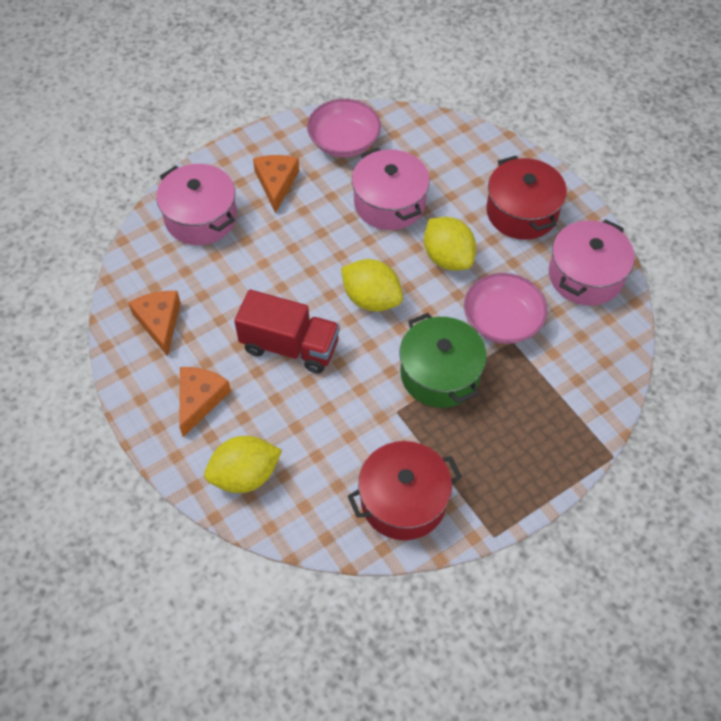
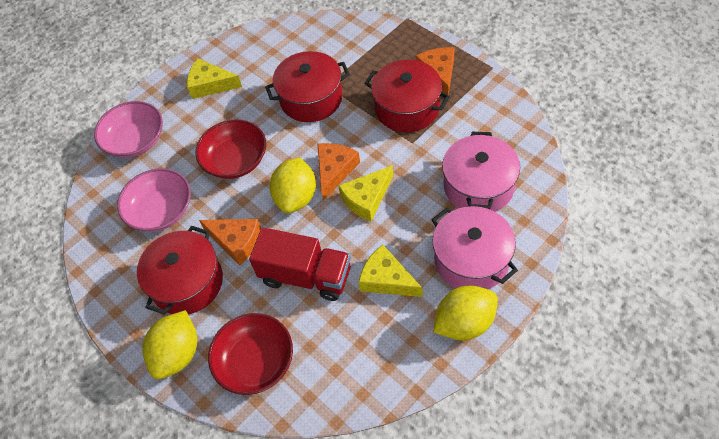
green pot: [400,313,487,408] = 1 -> none = 0
pink pot: [156,164,237,245] [352,147,430,230] [549,219,635,306] = 3 -> [431,206,518,289] [442,132,520,212] = 2
red bowl: none = 0 -> [195,119,266,179] [208,313,293,395] = 2
red pot: [348,441,462,540] [486,156,567,240] = 2 -> [137,226,223,314] [265,51,350,122] [365,60,450,132] = 3
yellow cheese: none = 0 -> [187,59,242,99] [338,165,393,222] [359,245,423,297] = 3

